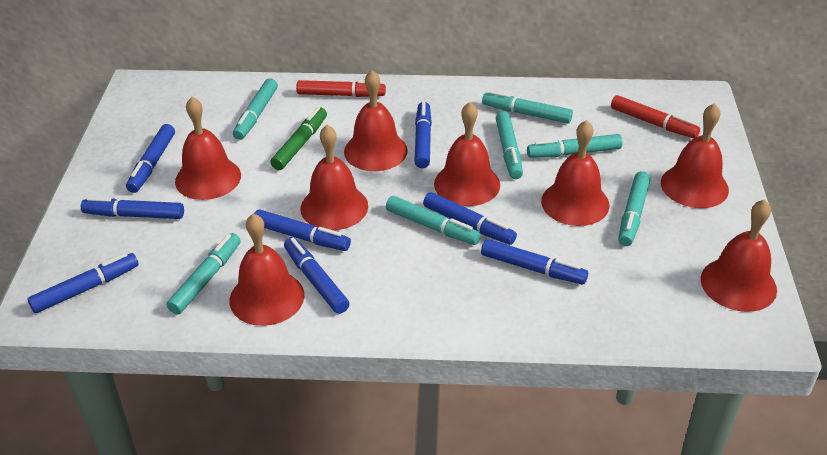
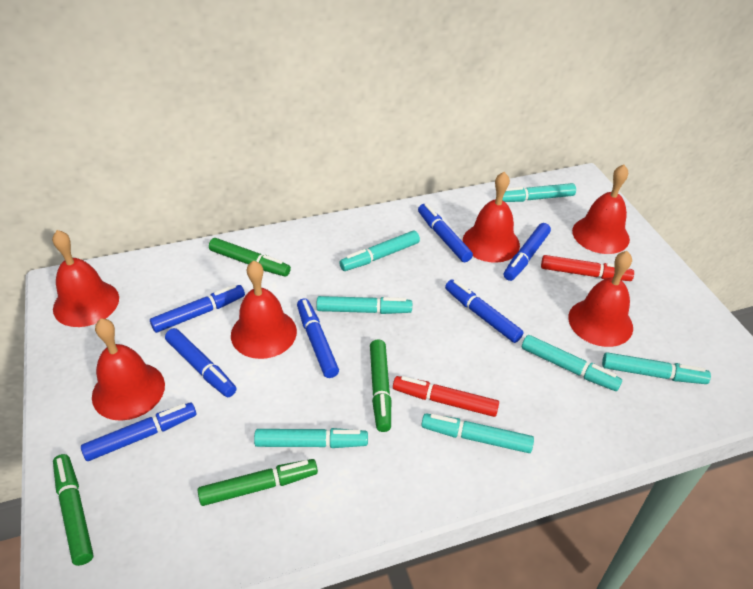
blue marker: [28,253,139,313] [81,197,184,219] [126,124,175,193] [254,210,351,251] [284,237,350,314] [414,102,432,168] [423,192,517,245] [481,239,588,285] = 8 -> [81,402,196,461] [150,285,245,333] [165,328,236,397] [297,298,339,378] [418,204,473,262] [445,279,524,343] [504,223,551,281] = 7
green marker: [270,107,327,170] = 1 -> [53,454,94,566] [198,459,318,506] [209,238,291,276] [370,339,391,432] = 4
red bell: [175,97,241,200] [230,213,304,326] [300,125,368,230] [344,70,408,171] [434,102,500,206] [541,120,609,226] [661,103,729,208] [701,199,777,312] = 8 -> [52,230,119,327] [92,318,165,421] [231,260,297,359] [462,172,520,263] [568,251,633,347] [572,164,630,254] = 6

